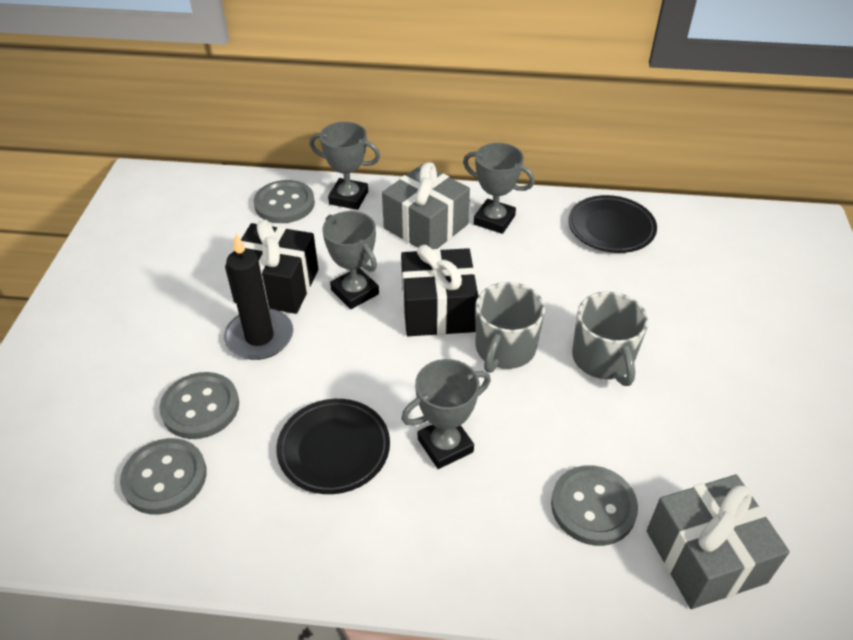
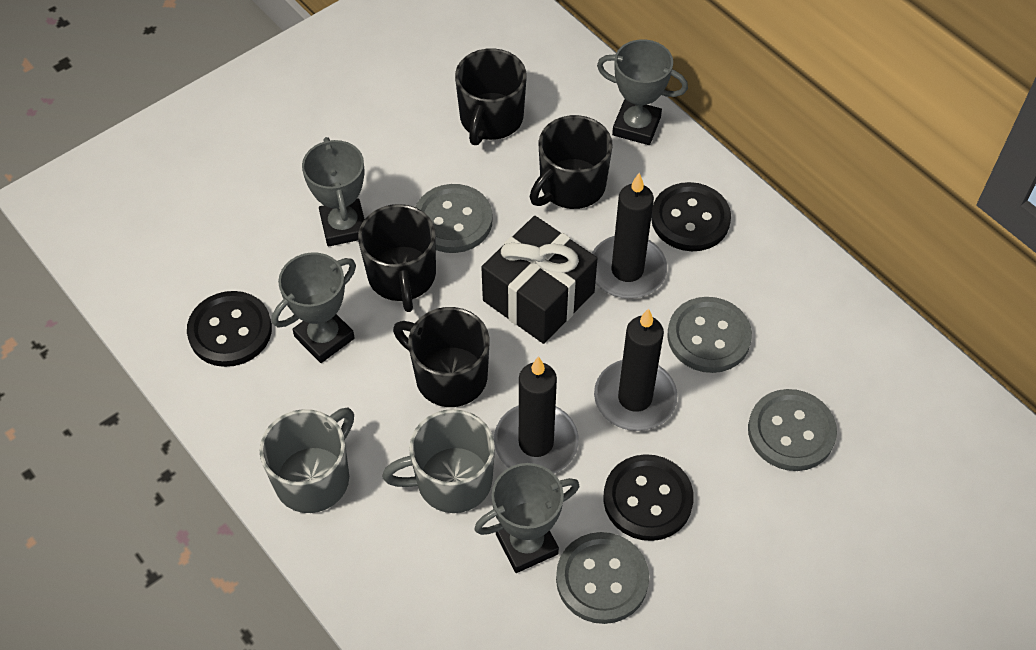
black button: none = 0 -> [187,291,272,367] [603,454,694,541] [651,182,731,251] = 3
black candle: [224,234,293,360] = 1 -> [494,356,579,474] [592,173,667,299] [594,308,677,431] = 3
black gift: [225,219,318,314] [401,245,478,336] = 2 -> [481,216,597,344] = 1
black mug: none = 0 -> [358,204,436,312] [393,307,490,407] [455,48,527,145] [530,115,613,209] = 4
black plate: [276,399,390,494] [568,195,657,253] = 2 -> none = 0
grey gift: [382,162,470,249] [647,475,790,609] = 2 -> none = 0

